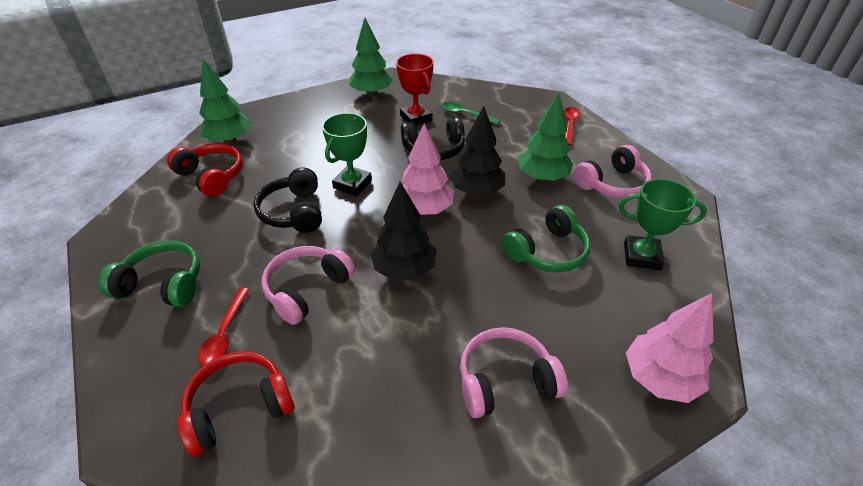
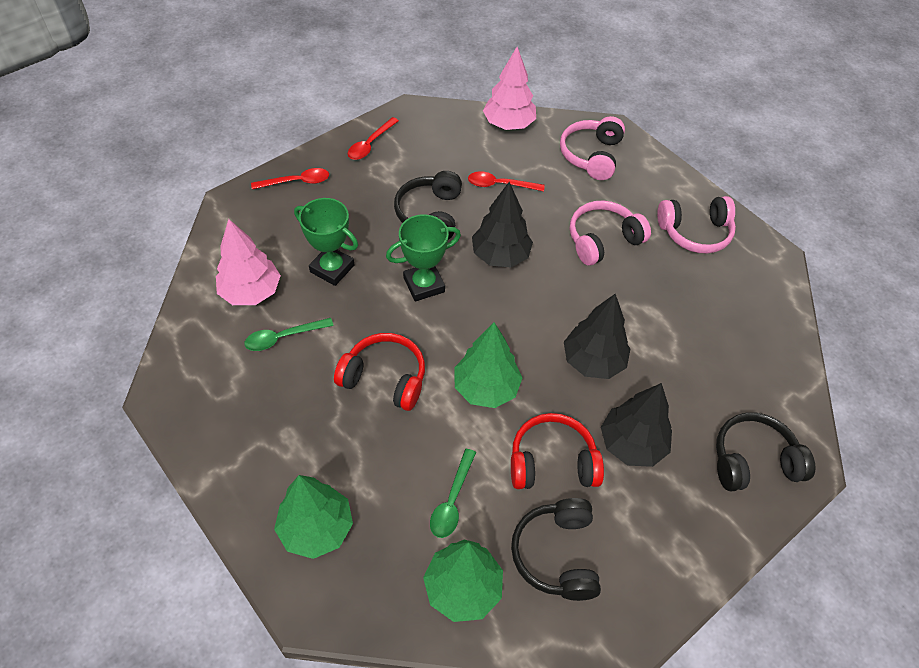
black headphones: [253,167,322,233] [401,117,465,160] = 2 -> [394,171,462,240] [511,498,601,601] [716,413,815,491] = 3
black tree: [371,182,437,281] [449,106,505,196] = 2 -> [472,182,533,267] [564,294,630,379] [601,383,672,467] = 3
green headphones: [99,240,200,307] [503,205,591,273] = 2 -> none = 0
green spoon: [441,102,500,125] = 1 -> [244,318,334,351] [430,449,476,538] = 2
red spoon: [198,288,250,366] [564,107,581,145] = 2 -> [251,168,329,189] [348,117,399,160] [468,171,545,191] = 3
red trophy: [396,54,434,125] = 1 -> none = 0

